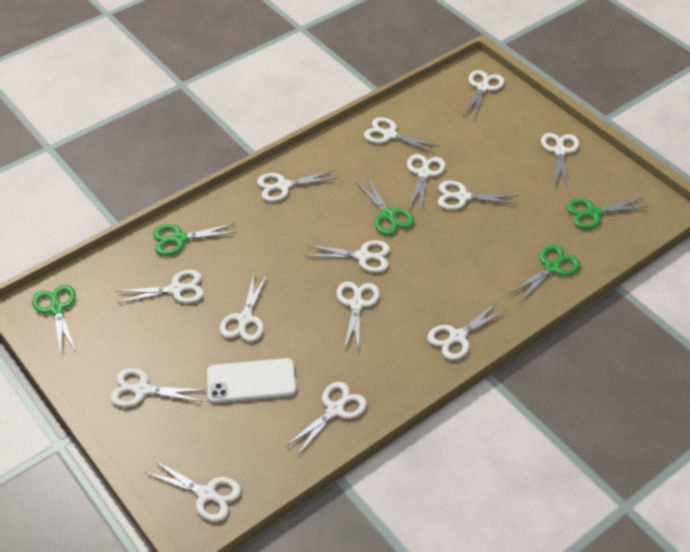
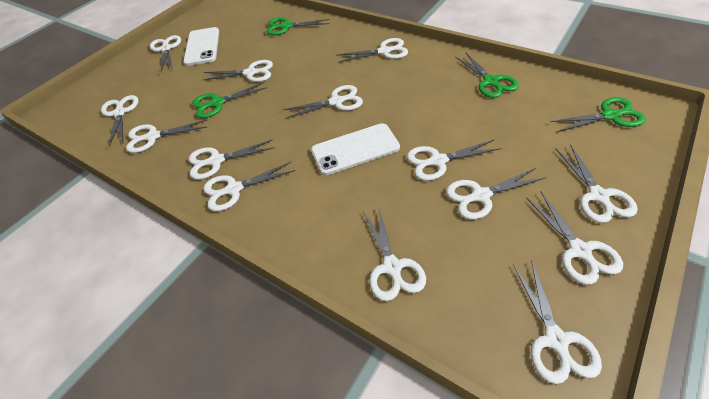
green scissors: [32,285,76,352] [153,223,237,256] [356,177,414,235] [509,245,580,302] [566,198,648,229] = 5 -> [192,82,268,118] [266,17,330,35] [455,52,519,98] [550,97,646,132] = 4
white phone: [207,358,296,403] = 1 -> [183,27,219,66] [311,123,400,175] = 2

